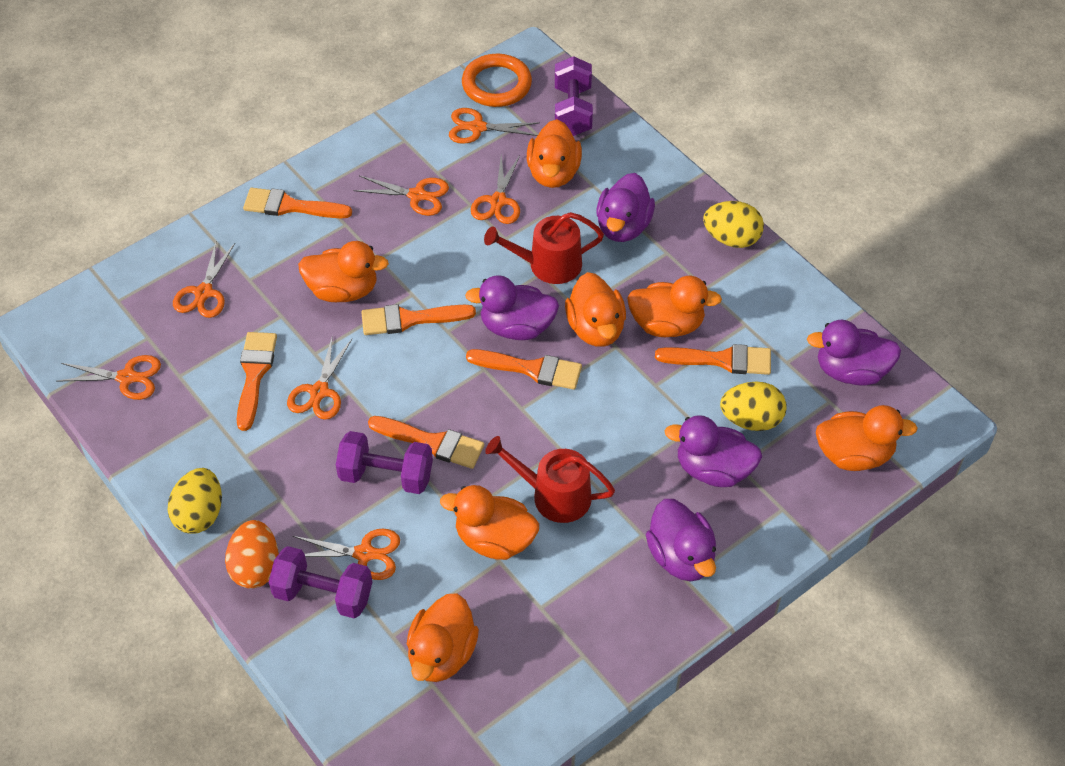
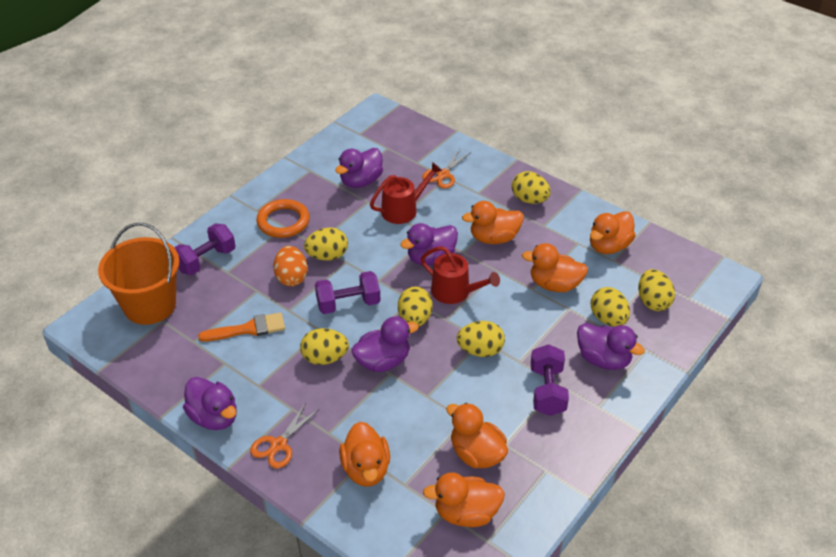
orange brush: [237,332,277,431] [243,188,352,218] [361,304,476,335] [368,416,484,469] [466,349,582,390] [655,344,771,375] = 6 -> [198,312,285,342] = 1
orange bucket: none = 0 -> [98,223,180,325] = 1
orange duck: [298,241,389,302] [407,593,479,682] [440,485,539,560] [527,119,582,188] [565,272,626,347] [627,276,722,337] [816,405,917,471] = 7 -> [339,422,390,487] [423,472,505,527] [446,403,508,468] [462,201,524,244] [522,243,588,292] [590,211,636,254] = 6
orange scissors: [56,355,161,400] [173,242,235,318] [287,335,352,420] [293,529,400,580] [353,175,449,216] [449,108,540,144] [471,155,520,224] = 7 -> [250,403,318,469] [422,149,471,189] = 2
yellow egg: [168,468,222,534] [703,201,764,248] [720,382,787,431] = 3 -> [300,328,349,365] [304,227,348,261] [398,287,432,326] [457,321,505,357] [512,171,551,204] [591,287,630,327] [638,269,675,311] = 7

